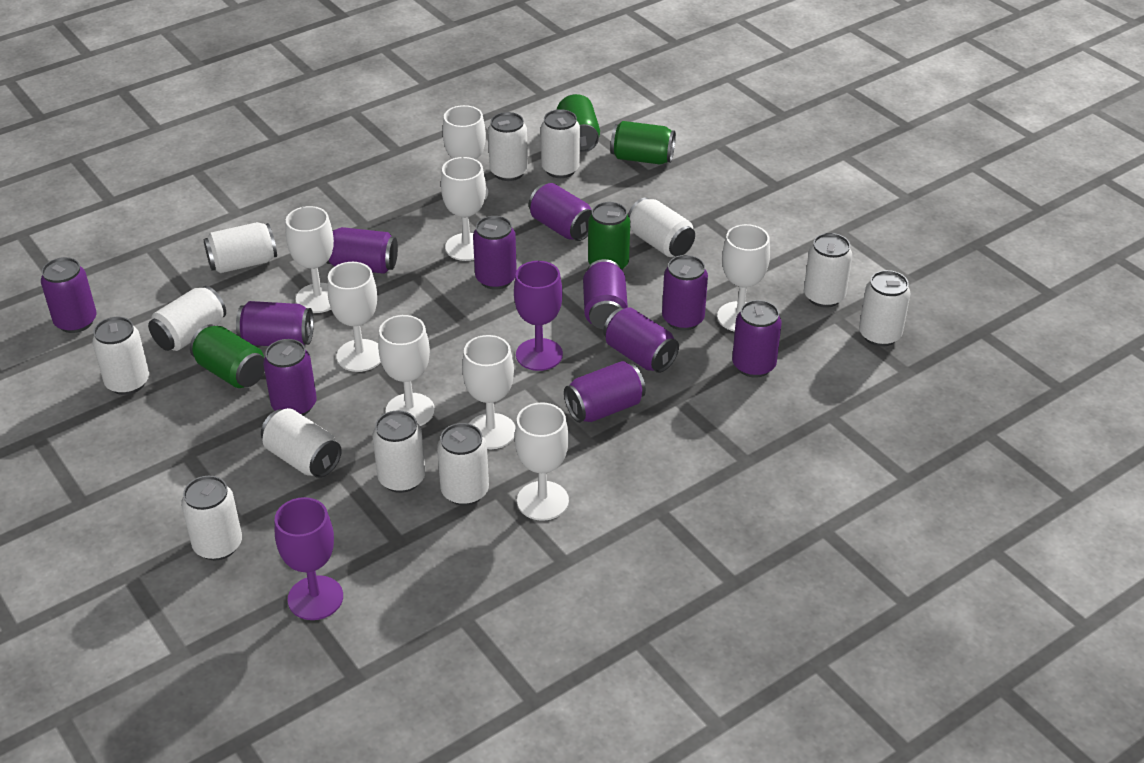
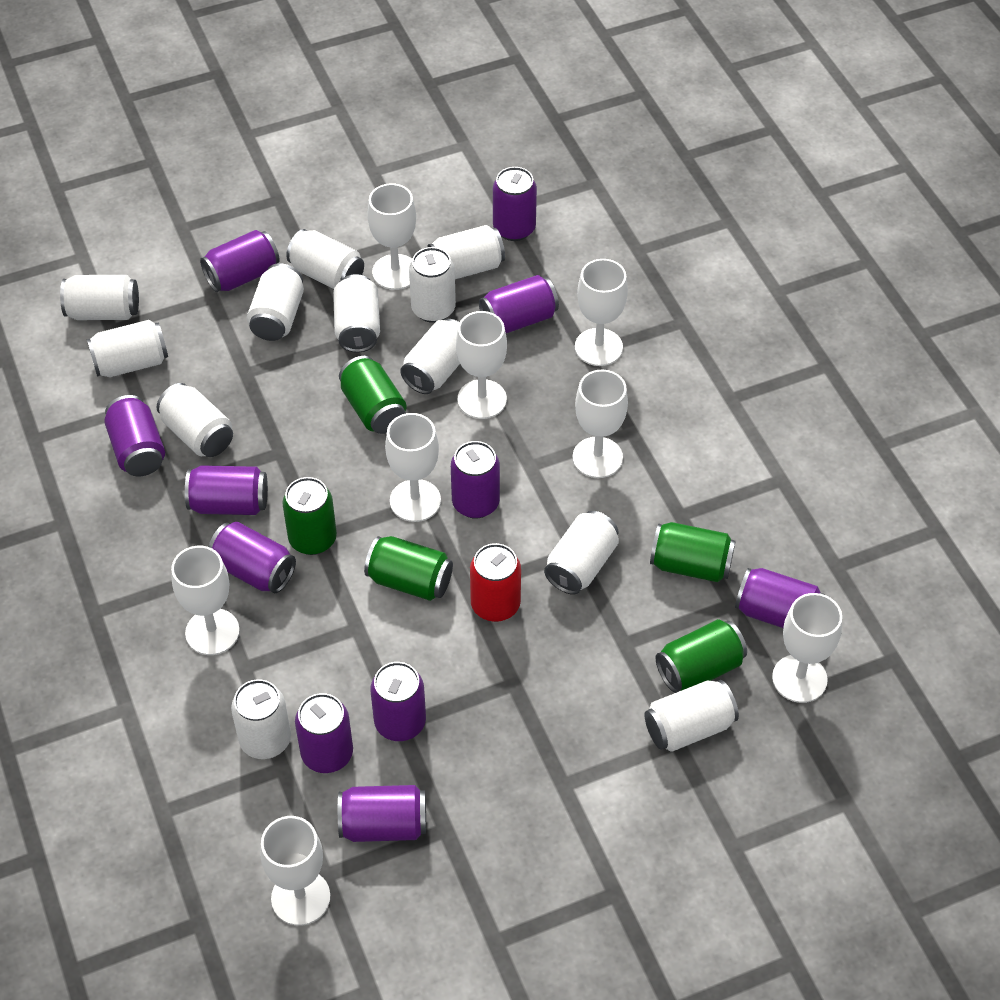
green can: [190,324,265,388] [557,94,600,153] [588,202,630,270] [611,121,676,165] = 4 -> [282,477,337,555] [339,356,407,434] [364,536,453,601] [650,522,736,582] [656,619,747,693] = 5
purple goblet: [275,497,343,620] [514,261,563,371] = 2 -> none = 0
red can: none = 0 -> [470,543,521,622] = 1

